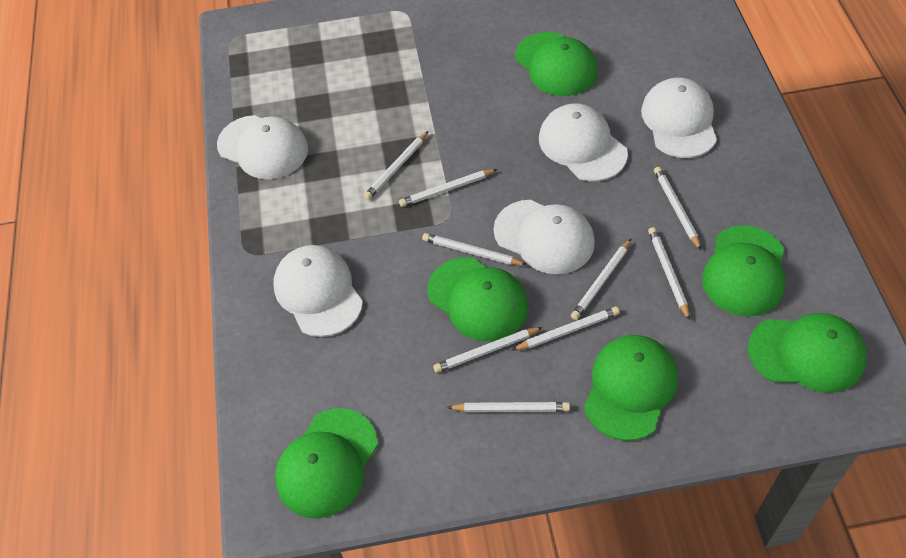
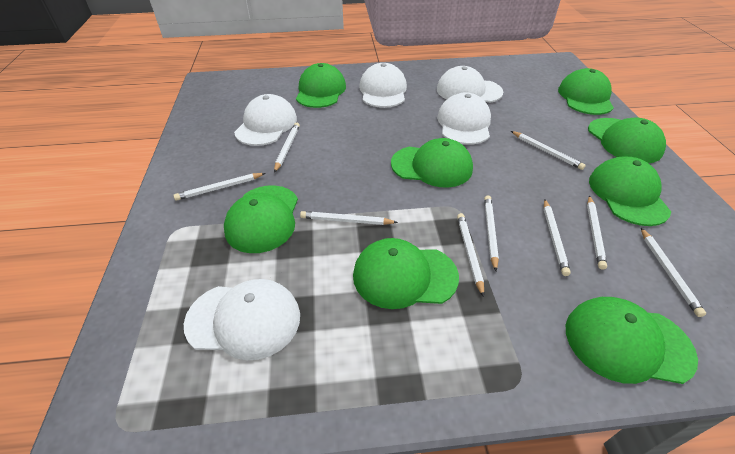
green cap: [275,408,378,518] [427,257,528,341] [516,32,598,96] [584,335,678,441] [702,225,785,316] [748,313,867,393] = 6 -> [224,185,298,253] [296,63,346,108] [353,238,459,309] [391,138,473,188] [558,68,614,115] [566,297,698,384] [588,118,666,163] [589,157,671,226] = 8

